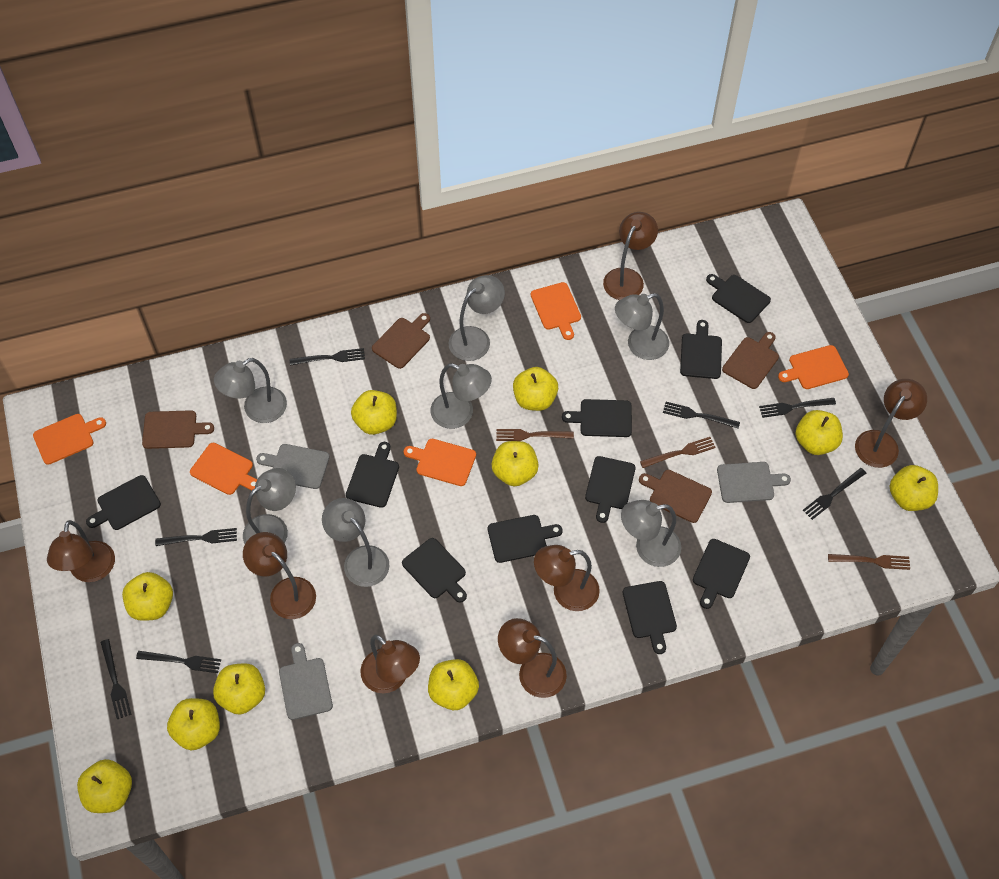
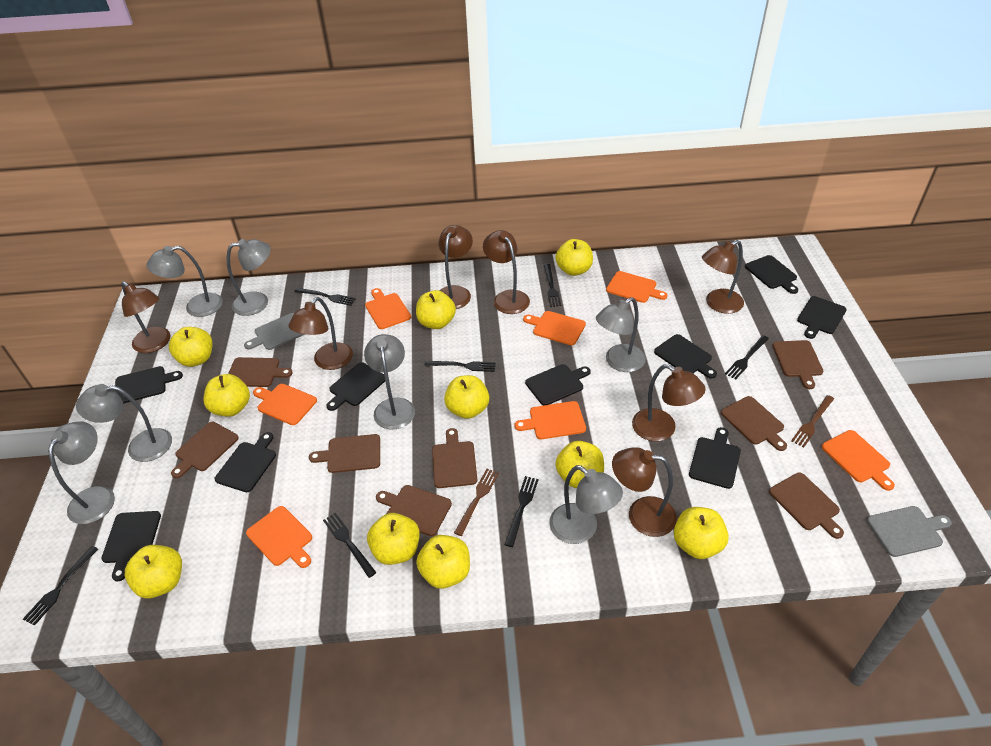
black cutting board: [86,475,161,530] [346,442,399,508] [402,538,467,602] [488,515,563,563] [562,399,632,437] [585,456,636,523] [623,581,677,654] [680,320,722,379] [693,539,750,609] [706,274,771,323] = 10 -> [101,511,161,581] [115,366,183,404] [215,432,276,492] [326,362,385,411] [525,364,591,406] [654,334,717,378] [689,427,741,489] [745,255,798,294] [797,296,847,339] = 9
brown cutting board: [142,410,214,449] [372,313,430,369] [639,470,712,523] [722,332,779,389] = 4 -> [171,422,239,478] [228,357,293,387] [309,434,380,473] [376,485,452,536] [432,428,477,488] [721,396,787,451] [769,473,844,539] [773,340,824,389] = 8
brown fork: [496,429,574,441] [640,437,716,468] [828,554,910,570] = 3 -> [454,469,499,536] [791,395,834,448] = 2
grey cutting board: [256,444,330,489] [279,643,333,720] [717,462,791,503] = 3 -> [244,313,305,350] [867,506,952,557] = 2
orange cutting board: [33,414,106,465] [190,443,257,495] [404,439,476,486] [531,282,581,340] [778,345,849,389] = 5 -> [246,506,312,568] [253,384,317,425] [365,288,411,329] [515,401,586,439] [523,311,586,345] [606,271,667,303] [822,430,895,491] = 7

